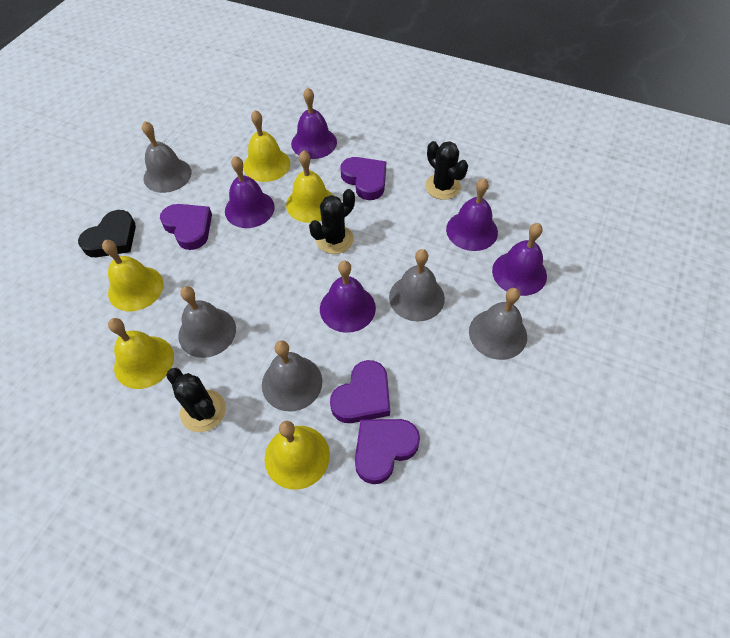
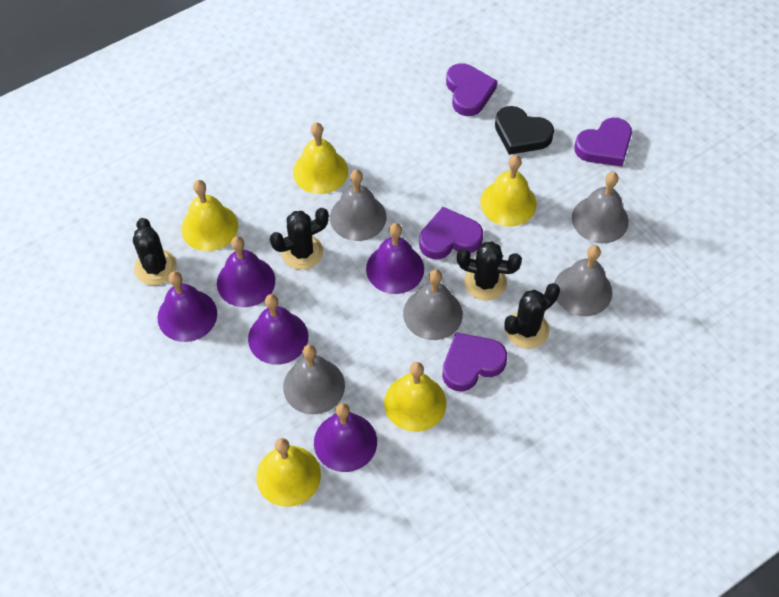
black cactus: [166,368,226,432] [309,189,355,254] [425,141,468,200] = 3 -> [133,218,177,285] [270,208,329,270] [457,242,522,301] [504,283,560,349] = 4

